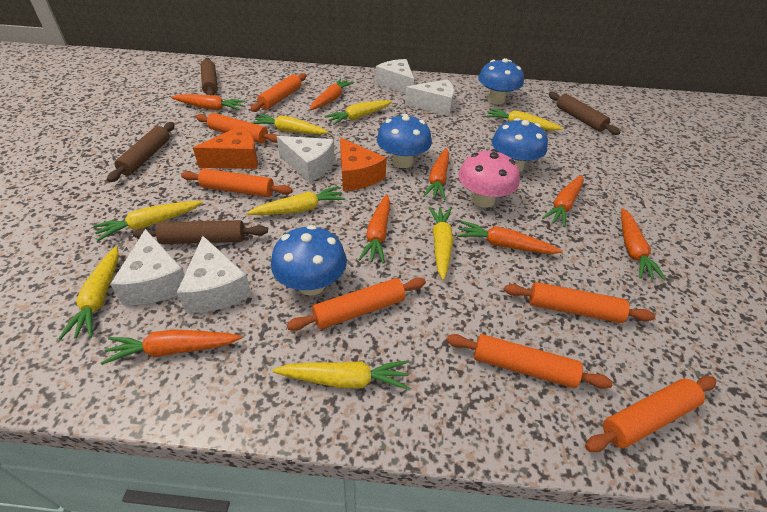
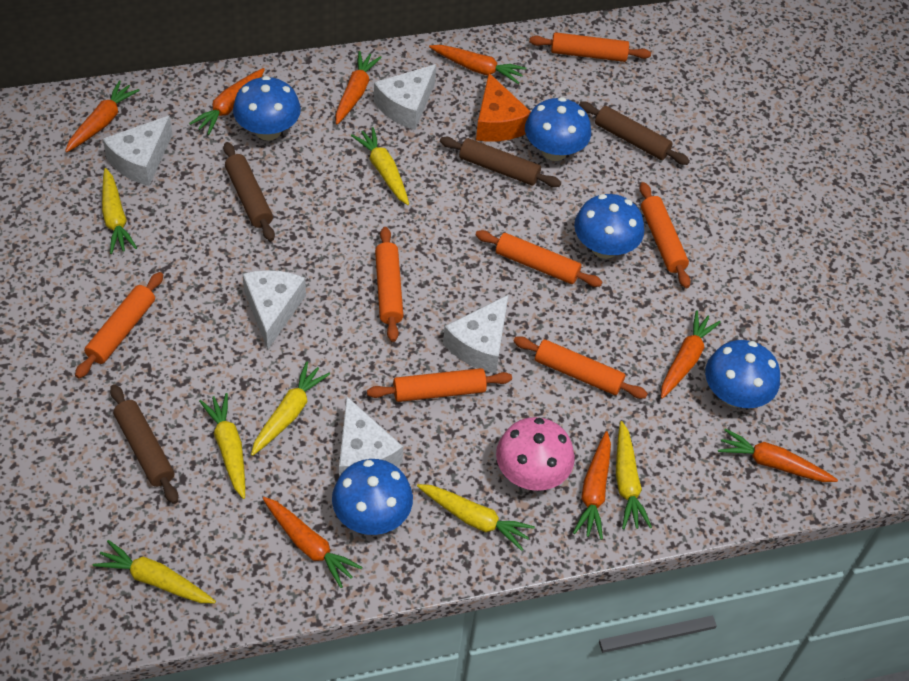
blue mushroom: [271,225,347,296] [377,114,432,168] [478,58,524,104] [492,118,548,172] = 4 -> [233,76,301,141] [332,459,413,535] [525,97,591,161] [574,194,644,259] [705,340,780,408] = 5
orange cheese: [193,125,258,169] [340,138,387,191] = 2 -> [476,73,531,142] = 1
yellow carrot: [59,246,119,340] [93,201,203,241] [247,186,345,215] [251,114,329,135] [273,360,409,390] [325,100,392,125] [428,206,453,280] [486,108,563,131] = 8 -> [93,540,216,603] [102,168,137,254] [199,393,245,499] [251,361,330,456] [351,127,409,205] [417,484,535,551] [616,421,652,529] = 7

